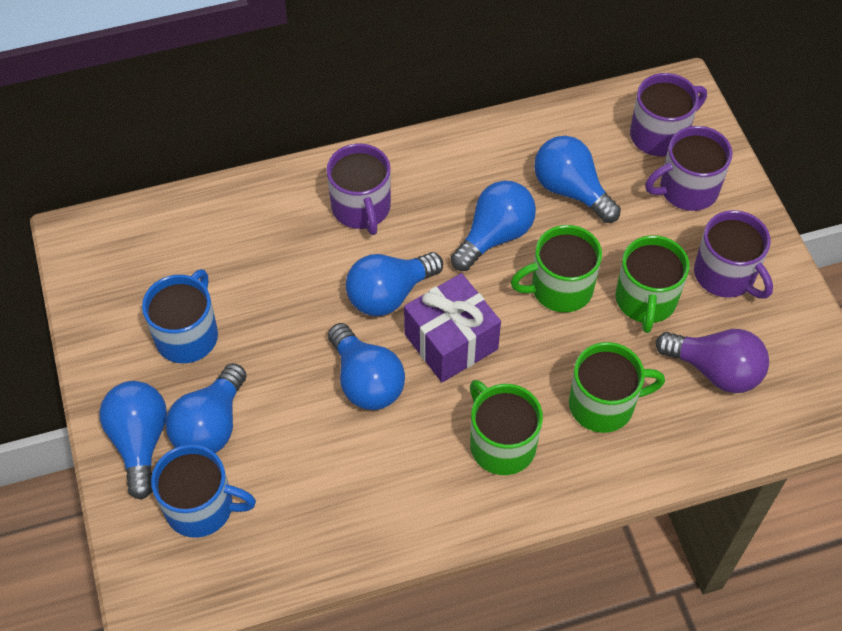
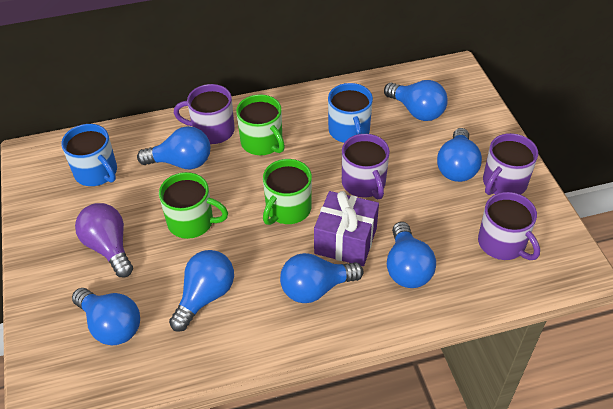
blue light bulb: [99,381,167,500] [166,363,247,453] [328,323,405,410] [346,252,443,316] [451,181,536,271] [534,136,621,223] = 6 -> [72,288,140,345] [137,126,210,169] [169,250,234,332] [280,253,363,303] [384,80,448,121] [387,222,436,288] [437,128,482,182] = 7
green mug: [470,380,543,475] [511,225,602,313] [569,342,665,433] [615,235,690,333] = 4 -> [159,172,228,239] [236,94,285,155] [263,159,312,225] = 3

